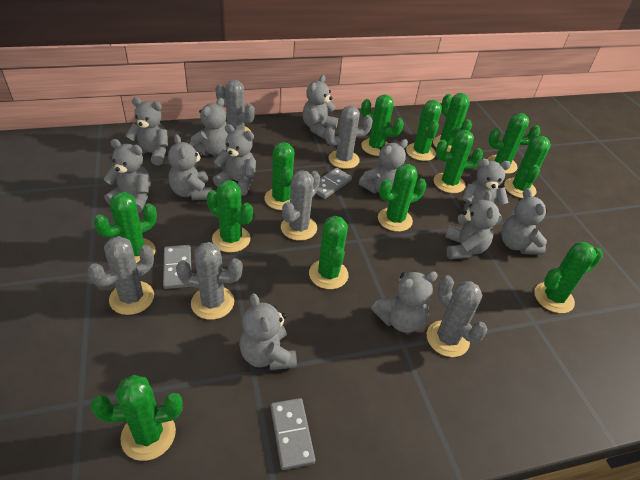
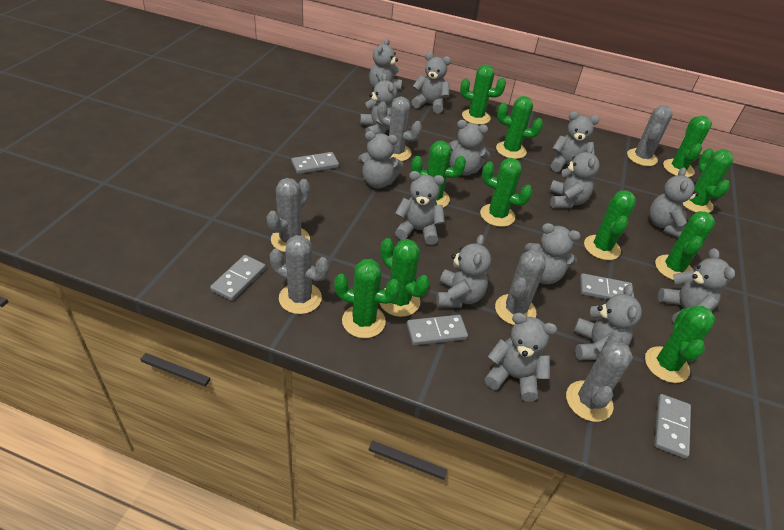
green cactus: [90,375,182,461] [94,192,157,263] [207,180,253,253] [264,142,295,210] [309,216,349,289] [361,94,404,156] [378,164,426,232] [406,100,442,161] [433,93,472,152] [434,130,483,193] [488,113,541,174] [504,135,551,198] [534,242,603,313] = 13 -> [334,259,401,338] [380,238,430,317] [411,141,466,208] [460,64,506,125] [480,158,533,227] [496,96,543,159] [584,190,636,260] [645,306,715,383] [655,211,715,280] [663,116,712,177] [683,148,733,213] = 11
grey domino: [163,245,191,289] [271,398,315,470] [316,168,352,199] = 3 -> [210,255,266,301] [291,152,339,174] [407,315,468,345] [580,273,634,299] [654,394,691,459] = 5
grey teddy bear: [103,139,151,213] [126,97,168,165] [168,134,212,200] [189,98,228,156] [213,124,256,196] [239,293,297,370] [302,75,338,139] [359,139,408,193] [371,271,438,333] [445,191,499,259] [462,159,511,225] [501,188,548,255] = 12 -> [358,131,403,188] [360,73,397,134] [369,39,402,90] [395,171,445,245] [411,52,451,114] [436,235,491,308] [449,120,490,176] [485,313,557,402] [525,223,581,284] [549,145,600,208] [551,112,599,172] [574,284,642,360] [649,167,699,238] [658,248,735,323] = 14

